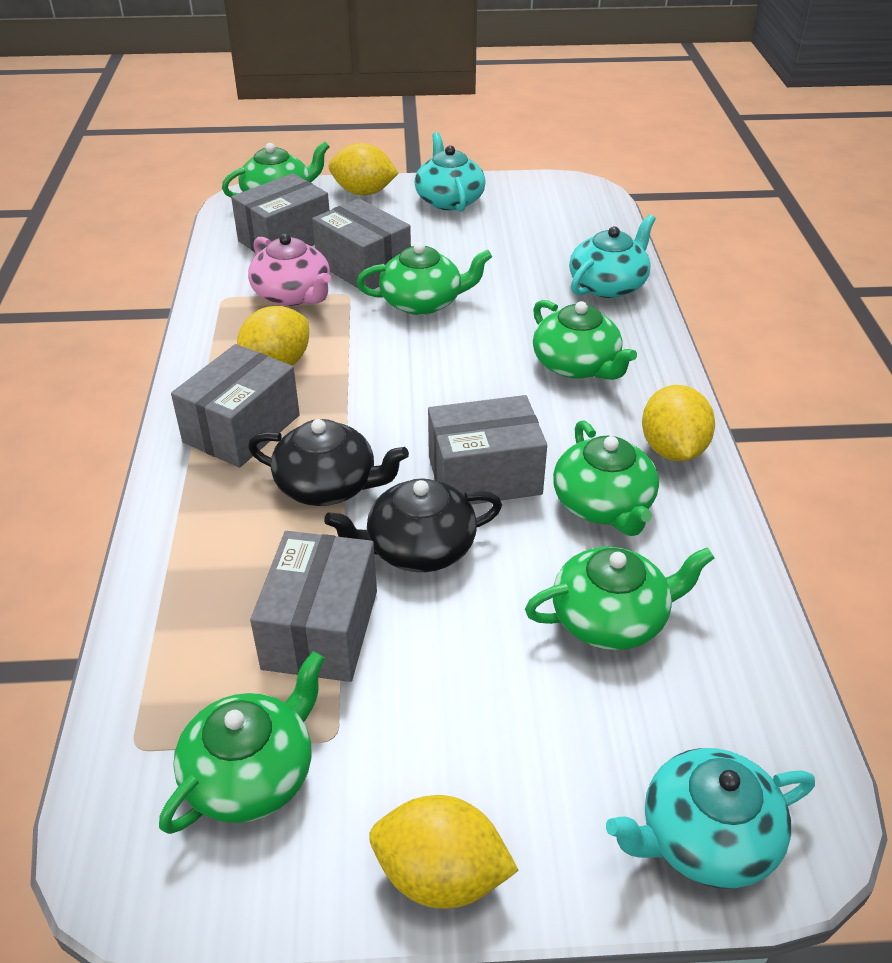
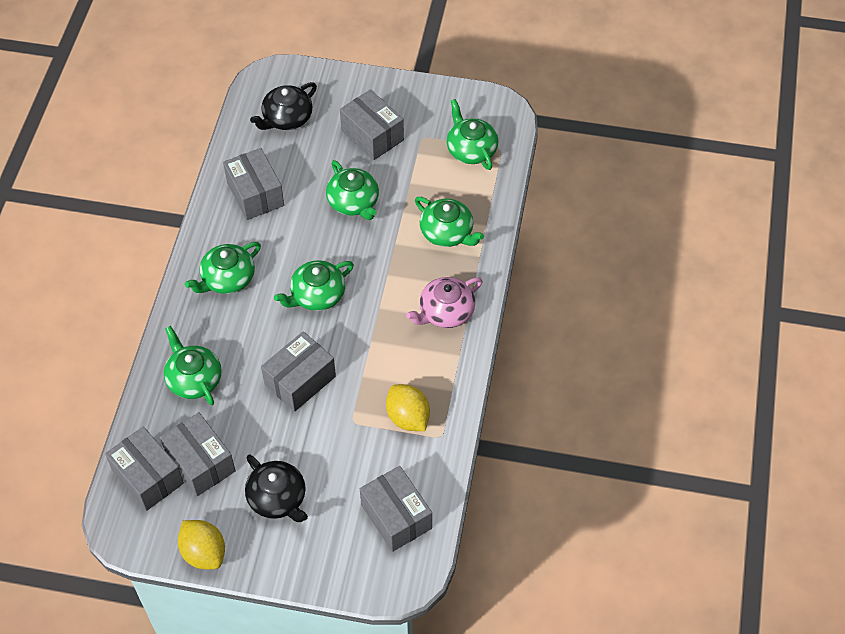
grey box: [171,344,300,468] [231,173,330,252] [250,531,377,682] [312,198,411,289] [428,395,547,505] = 5 -> [105,426,184,511] [160,412,236,496] [223,148,284,220] [261,331,336,412] [340,89,404,160] [360,466,432,552] = 6
turquoise teapot: [415,132,486,212] [569,214,656,298] [606,748,815,889] = 3 -> none = 0
yellow lemon: [237,306,309,366] [328,143,399,195] [369,795,519,909] [642,385,715,461] = 4 -> [178,520,225,569] [386,384,430,431] = 2

